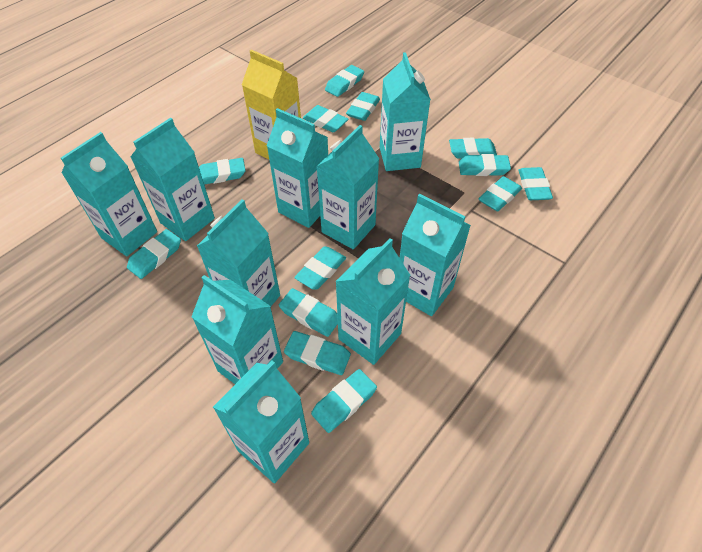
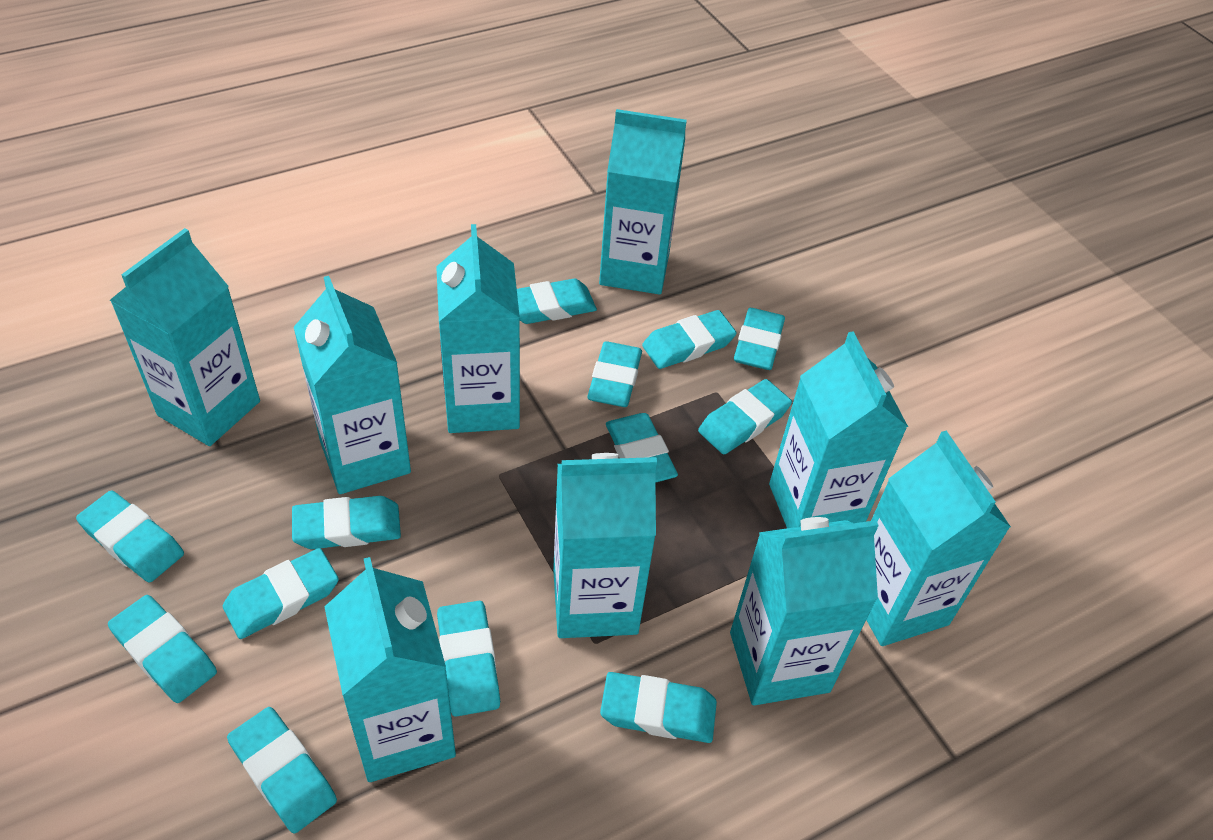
turquoise carton: [61,132,157,256] [131,118,215,241] [191,275,283,384] [197,199,280,306] [213,361,309,483] [267,108,328,228] [316,125,379,249] [335,238,410,365] [380,52,431,171] [400,194,471,316] = 10 -> [110,228,260,446] [294,276,411,494] [324,557,456,782] [436,224,520,433] [553,453,657,638] [599,109,687,295] [730,517,879,705] [769,331,908,528] [866,430,1011,646] = 9
yellow carton: [242,50,301,160] = 1 -> none = 0

